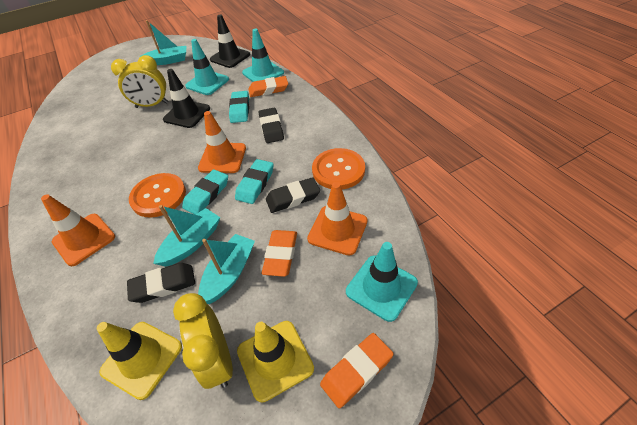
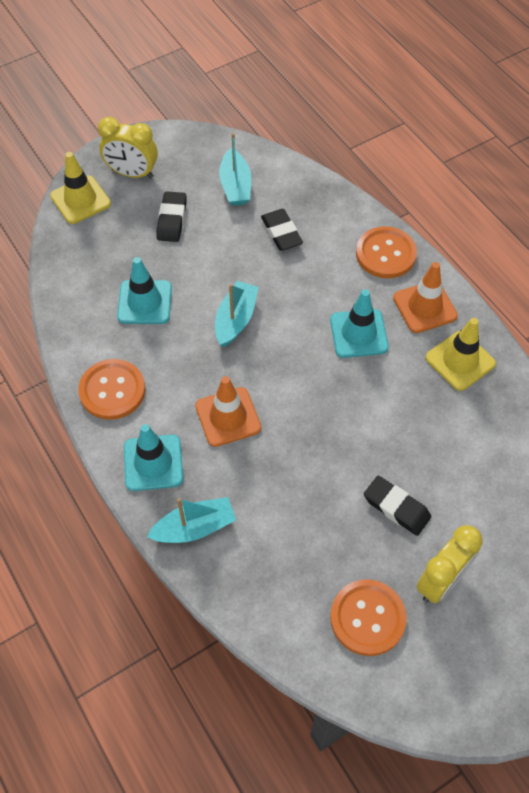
black traffic cone: [163,69,210,128] [210,15,250,68] = 2 -> none = 0
orange button: [129,173,186,218] [312,148,365,190] = 2 -> [78,359,145,420] [330,579,407,656] [356,226,417,278] = 3
orange eraser: [249,76,288,97] [262,230,297,277] [320,333,394,408] = 3 -> none = 0
orange traffic cone: [41,194,115,266] [198,111,246,173] [307,182,368,256] = 3 -> [195,376,261,447] [393,262,458,333] = 2
turquoise eraser: [182,169,228,214] [229,91,249,123] [235,159,274,204] = 3 -> none = 0

